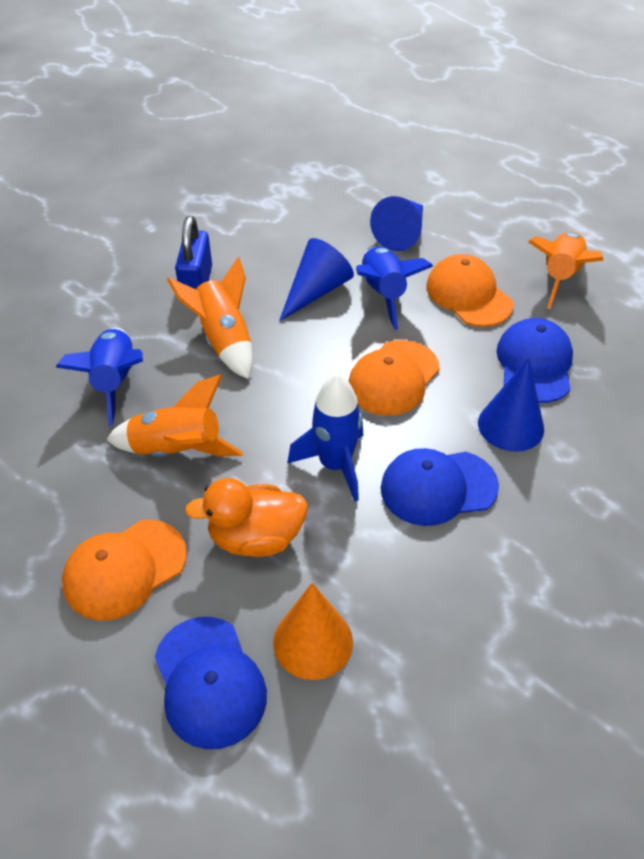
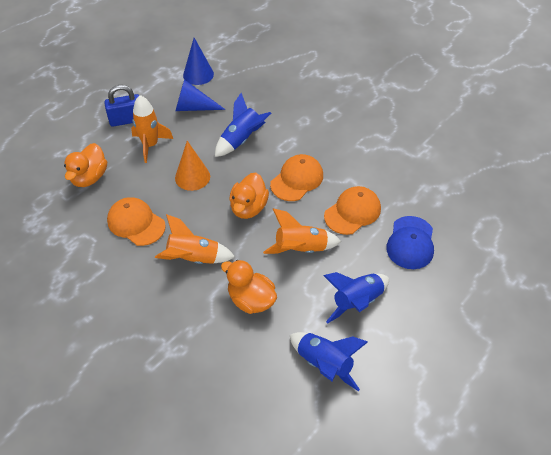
blue cap: [155,617,267,749] [381,448,499,526] [496,318,573,403] = 3 -> [386,216,434,269] = 1
blue cone: [279,238,354,321] [370,196,423,251] [478,358,544,452] = 3 -> [175,79,226,111] [183,38,214,85] = 2
orange duck: [185,478,308,557] = 1 -> [64,143,107,187] [221,260,277,314] [229,172,269,219] = 3

